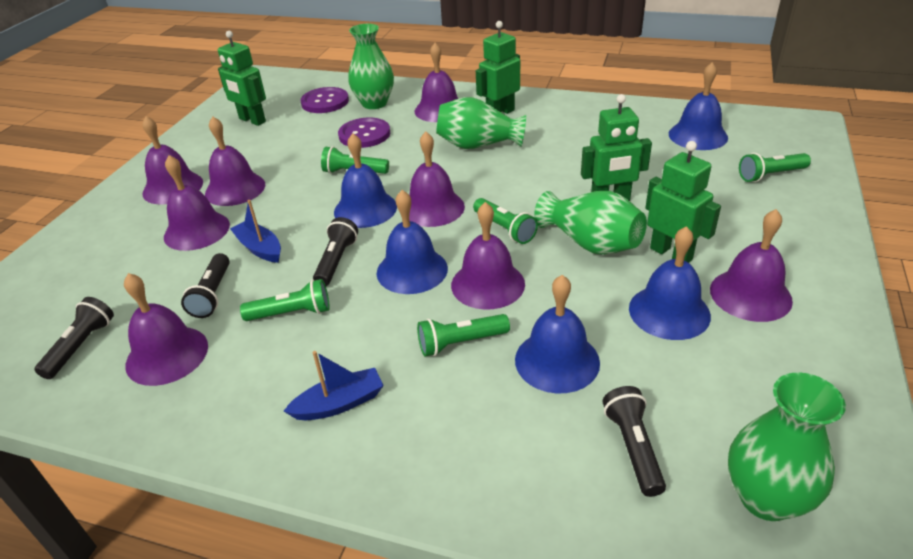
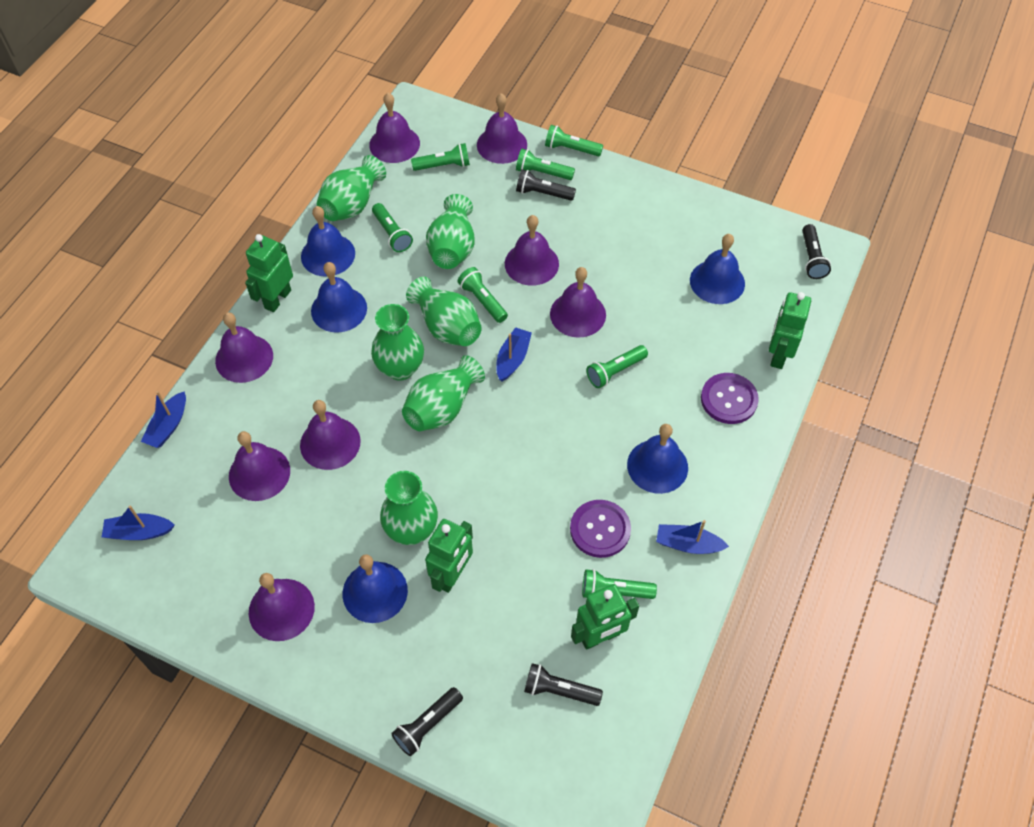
blue boat: [230,200,281,263] [284,351,384,420] = 2 -> [102,506,175,540] [141,391,186,448] [496,327,532,382] [656,520,729,554] = 4
green flashlight: [240,279,330,321] [321,146,389,174] [417,314,510,357] [473,198,538,244] [739,153,811,182] = 5 -> [372,203,413,252] [411,143,470,171] [458,267,508,323] [516,149,575,180] [545,125,603,156] [582,569,657,599] [586,345,648,388] = 7
green vase: [348,24,394,109] [436,97,526,149] [534,191,647,255] [728,372,846,521] = 4 -> [317,155,386,221] [371,304,424,381] [380,471,438,545] [402,355,485,431] [406,277,482,346] [426,194,475,269] = 6

